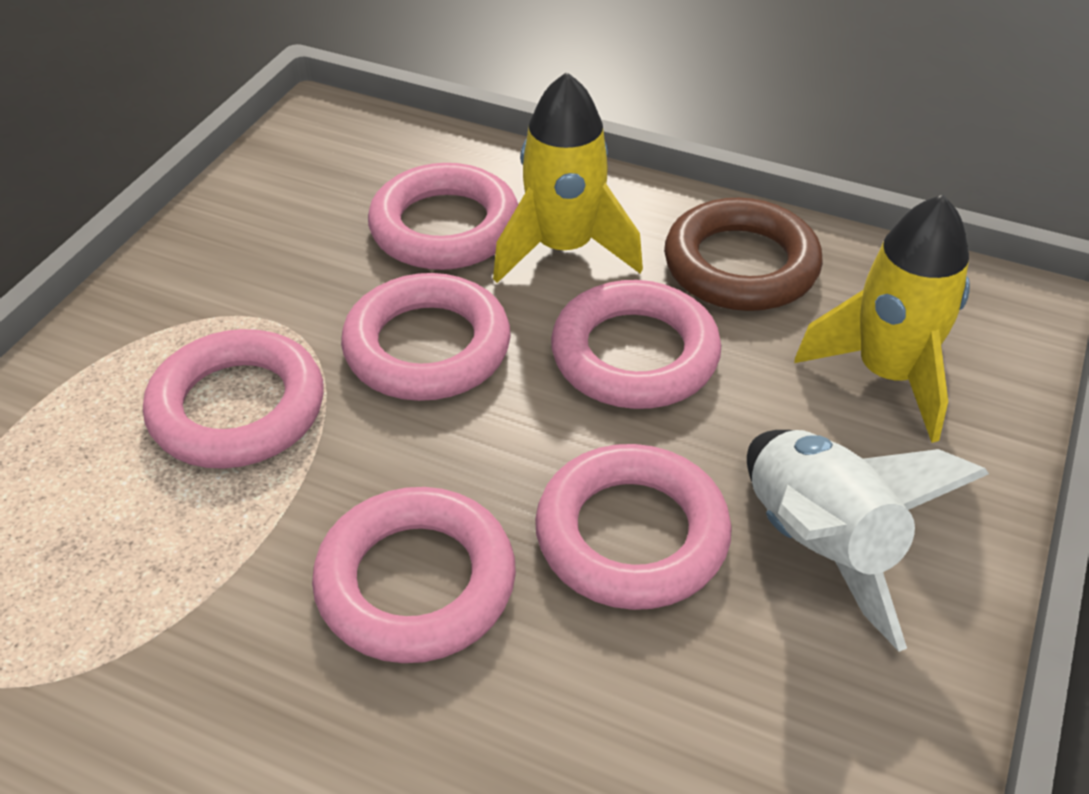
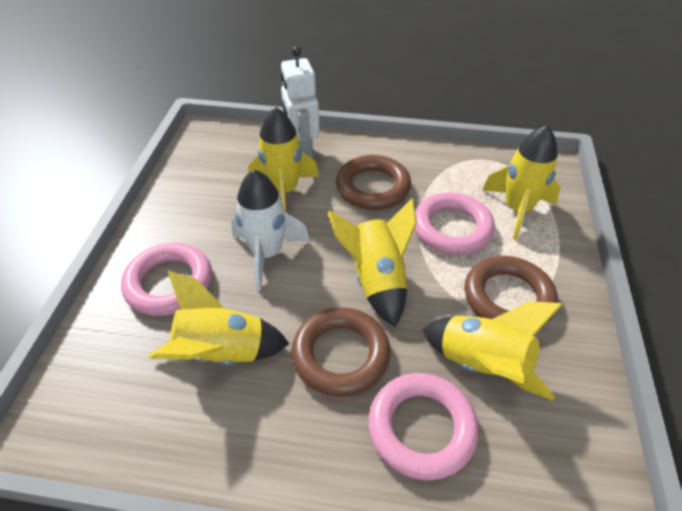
brown ring: [664,198,823,311] = 1 -> [291,307,390,397] [336,155,411,210] [465,256,558,325] = 3
pink ring: [143,329,324,469] [312,487,516,663] [341,273,511,401] [368,163,518,270] [535,444,732,610] [551,280,721,409] = 6 -> [121,243,212,316] [369,373,479,480] [415,193,495,255] = 3
white robot: none = 0 -> [281,46,320,159] = 1
yellow rocket: [493,72,643,283] [794,195,970,443] = 2 -> [149,271,289,365] [248,107,319,213] [328,198,417,327] [422,301,563,400] [482,125,560,240] = 5

